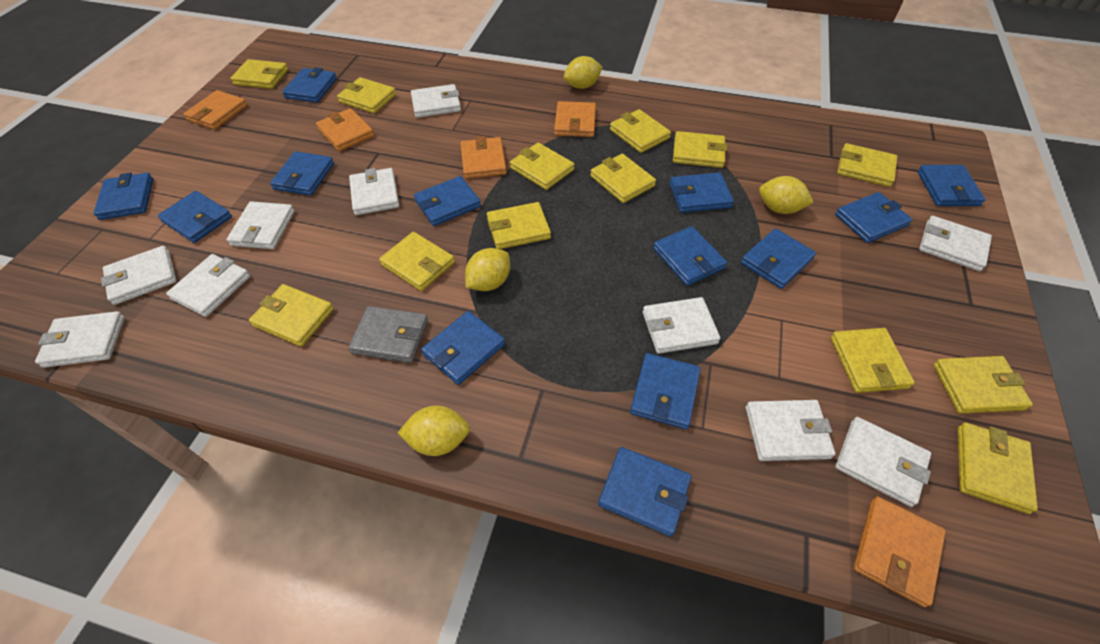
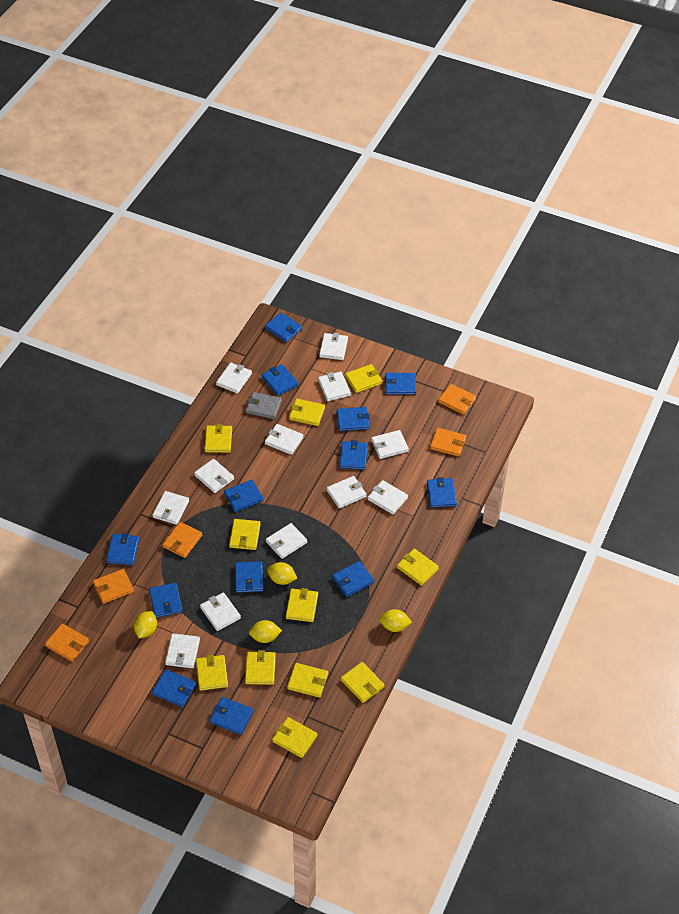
white wallet: [35,311,125,368] [101,246,177,305] [166,254,250,317] [226,201,295,249] [349,168,399,215] [411,84,461,118] [643,297,720,354] [746,400,836,461] [835,417,931,507] [919,216,992,271] = 10 -> [152,491,189,525] [165,633,200,668] [194,459,234,493] [200,592,241,631] [216,363,252,394] [265,424,303,455] [266,523,307,559] [318,371,351,401] [319,333,348,360] [327,476,366,509] [368,480,408,514] [371,430,409,459] = 12
yellow wallet: [230,59,288,89] [249,284,334,347] [337,77,396,113] [379,232,455,291] [487,202,551,249] [510,143,574,190] [590,154,656,203] [610,109,671,153] [673,131,727,168] [831,328,915,393] [837,143,897,187] [933,356,1033,414] [958,423,1038,514] = 13 -> [196,655,228,691] [204,424,232,453] [229,519,261,550] [245,650,276,685] [272,717,317,758] [286,588,318,622] [287,663,328,698] [289,399,325,426] [341,662,384,703] [345,364,382,393] [397,549,439,586] = 11

